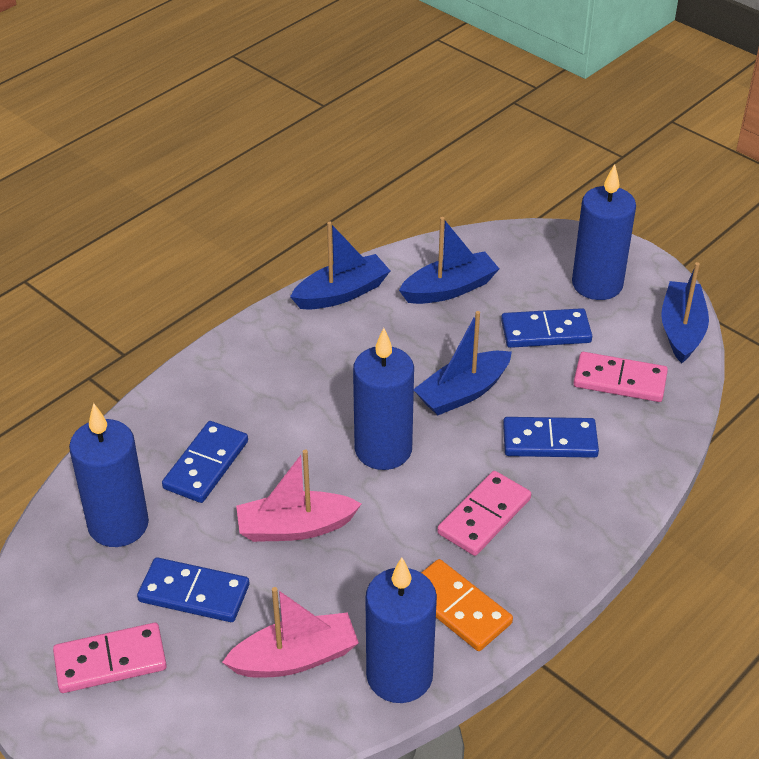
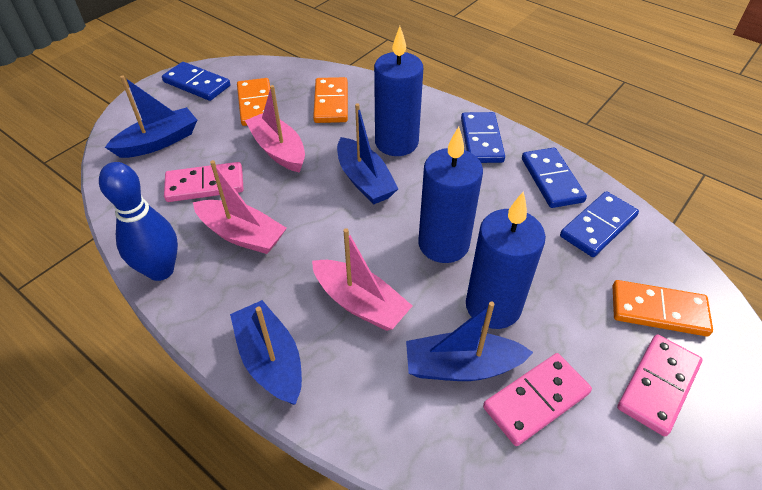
blue bowling pin: none = 0 -> [99,162,178,281] = 1
blue candle: [69,403,149,547] [353,328,414,470] [365,557,437,703] [572,164,636,300] = 4 -> [374,26,423,156] [418,126,483,263] [466,191,546,329] = 3
orange domino: [421,559,513,651] = 1 -> [237,78,270,126] [313,77,348,123] [613,280,713,337] = 3
pink boat: [222,587,359,678] [236,450,362,542] = 2 -> [193,160,287,254] [245,85,305,173] [312,228,412,331] = 3

